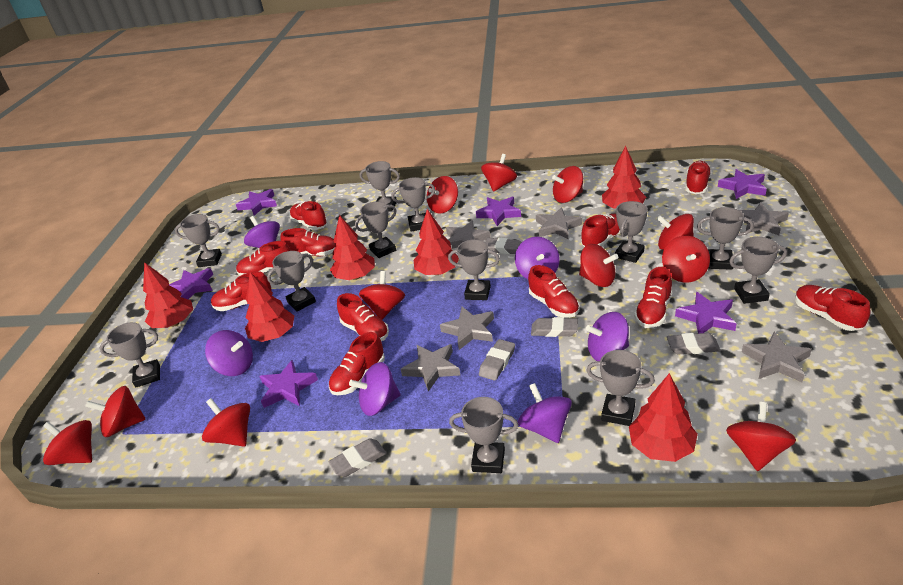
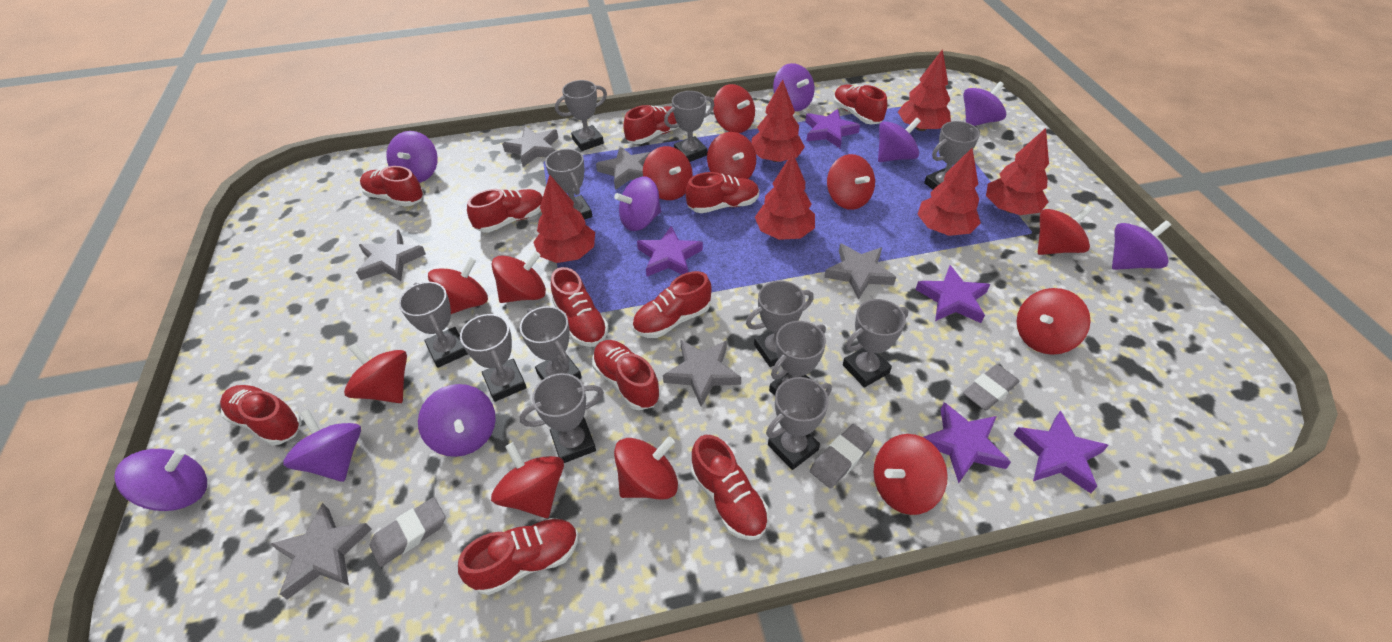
grey eraser: [328,438,386,477] [479,339,515,381] [485,238,522,254] [531,317,578,337] [667,333,721,355] = 5 -> [370,497,446,567] [810,424,874,489] [963,364,1020,410] = 3
purple spinning top: [205,330,253,376] [244,216,280,248] [349,362,400,416] [515,237,560,279] [518,383,572,443] [586,312,629,361] = 6 -> [114,448,207,511] [283,409,361,482] [386,131,438,183] [418,384,496,457] [614,176,661,231] [773,63,815,111] [878,118,921,162] [963,81,1006,126] [1112,221,1171,270] = 9
purple star: [169,268,213,299] [236,189,277,216] [259,360,318,408] [476,197,521,226] [675,292,737,334] [718,169,767,199] = 6 -> [637,226,703,277] [805,109,860,148] [915,265,990,323] [924,402,1011,483] [1013,411,1109,493] = 5
red spinning top: [43,420,92,465] [85,386,145,437] [202,398,250,447] [359,271,405,320] [427,176,458,214] [481,154,517,192] [552,166,583,203] [579,244,618,287] [657,214,694,250] [662,236,710,283] [726,402,796,471] = 11 -> [344,343,407,403] [428,257,488,314] [491,442,564,518] [492,251,546,303] [614,437,678,500] [643,146,693,200] [707,132,756,179] [713,84,755,133] [827,154,875,210] [874,434,948,515] [1017,288,1091,355] [1038,206,1092,255] = 12

